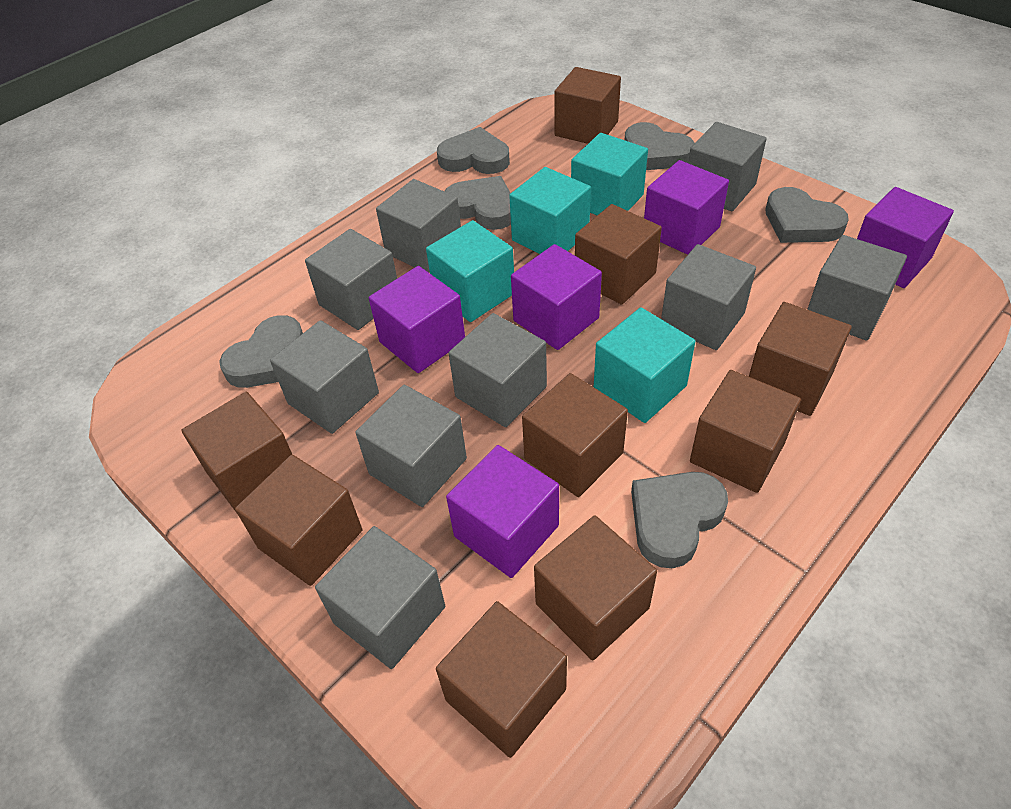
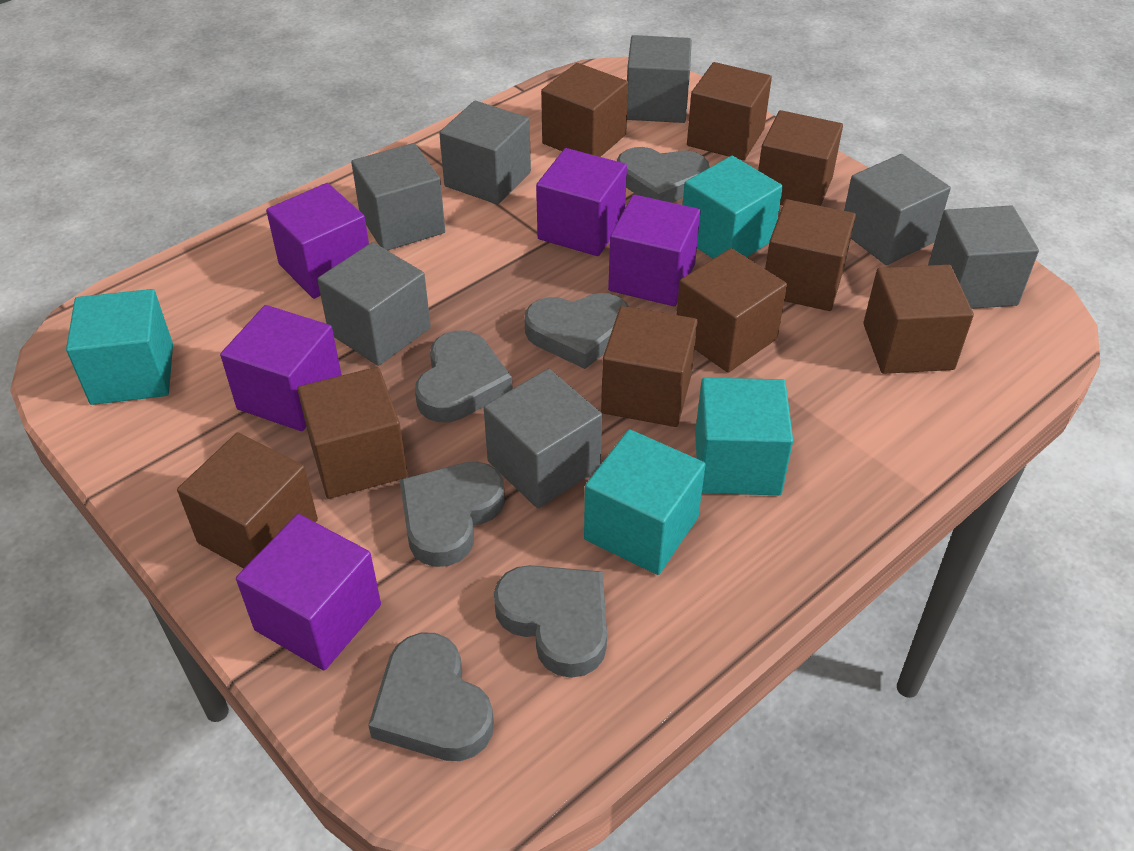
grey cube: [270,320,379,434] [305,229,397,330] [315,526,445,669] [355,385,467,507] [376,179,461,273] [448,313,547,427] [661,244,756,350] [688,122,767,211] [807,235,907,341] = 9 -> [317,242,431,366] [351,143,445,251] [439,101,531,205] [484,369,602,508] [627,35,692,123] [844,154,951,265] [928,205,1039,309] = 7

